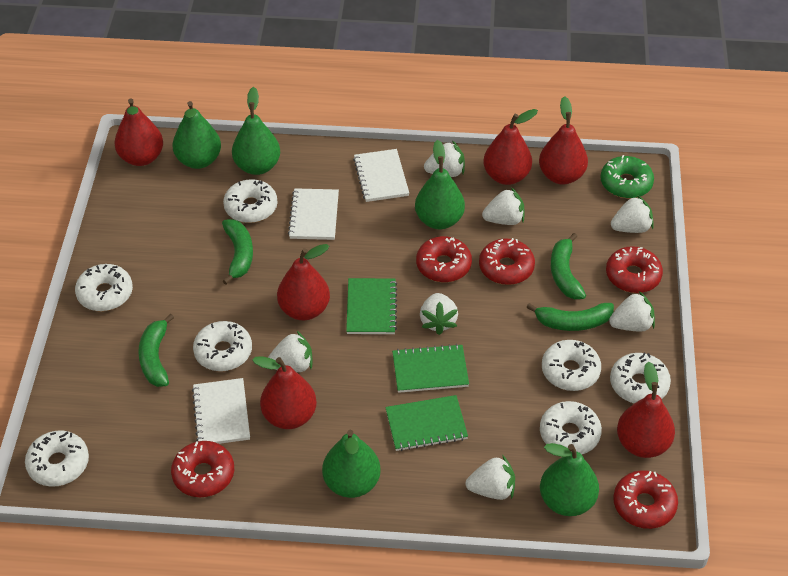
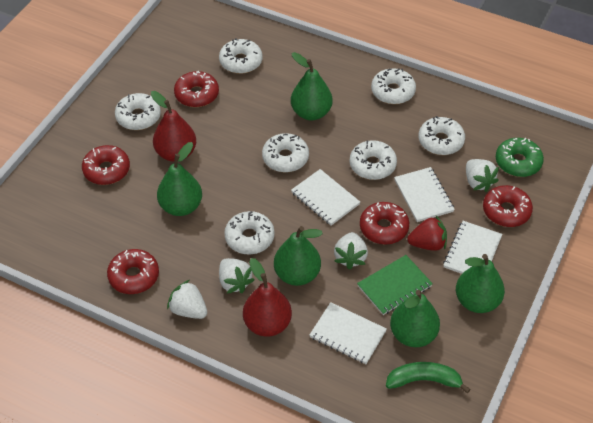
green banana: [138,314,174,387] [222,219,253,285] [527,303,614,331] [551,233,586,299] = 4 -> [386,362,471,394] = 1
green notebook: [346,278,397,334] [385,395,468,451] [392,344,469,393] = 3 -> [357,255,433,315] = 1
red pear: [114,98,163,166] [252,356,317,429] [277,244,330,320] [483,109,538,185] [539,96,588,185] [617,361,675,458] = 6 -> [151,91,196,162] [243,258,292,337] = 2
red strawberry: none = 0 -> [407,216,447,251] = 1
white notebook: [192,378,250,444] [288,188,339,240] [353,149,409,202] = 3 -> [291,169,360,226] [310,302,387,364] [394,167,455,222] [443,221,502,274] = 4
white strawberry: [268,331,312,372] [420,293,458,335] [424,141,465,177] [466,455,515,500] [482,187,525,225] [609,291,655,331] [611,195,654,233] = 7 -> [167,280,207,319] [219,258,254,294] [334,232,368,270] [466,159,499,192] = 4

